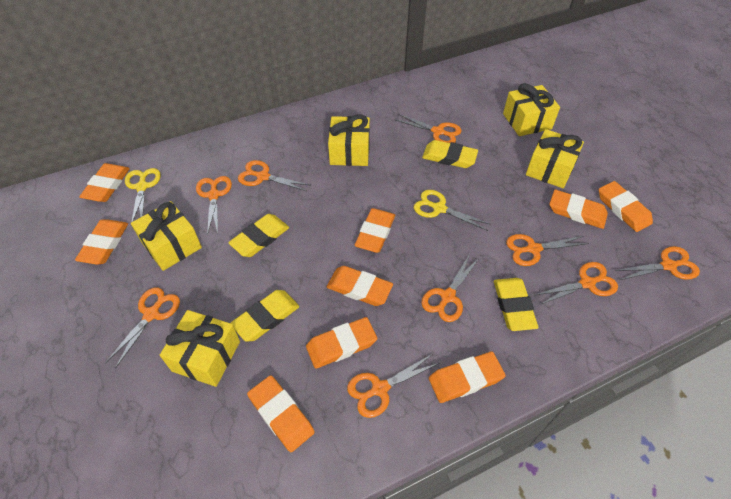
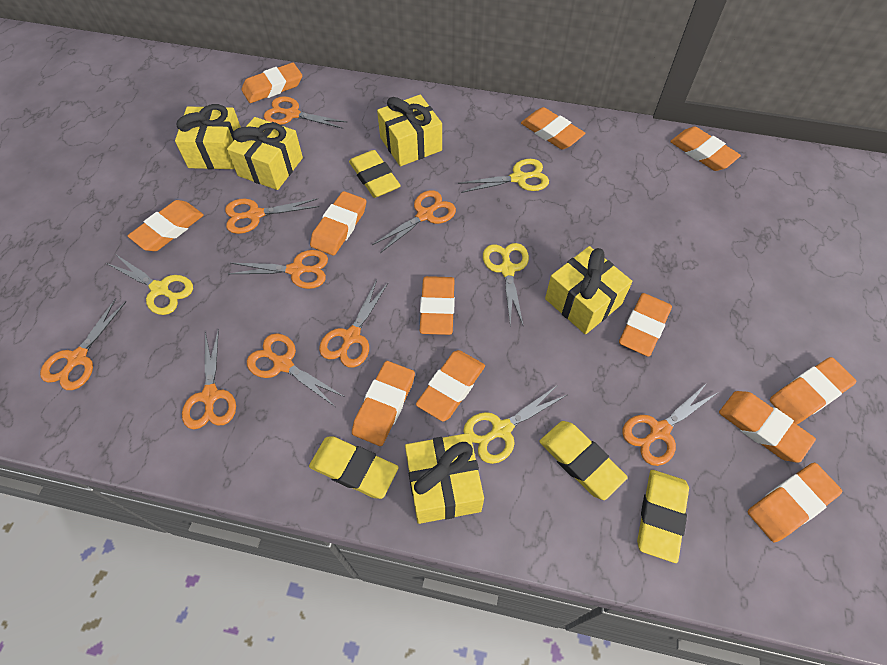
orange eraser: [75,219,128,265] [79,163,130,202] [247,375,315,452] [306,317,377,369] [327,266,393,306] [354,208,395,253] [429,351,506,403] [549,190,608,229] [599,181,653,232] = 9 -> [128,200,204,251] [241,63,302,103] [310,191,366,256] [352,361,415,446] [416,350,485,421] [420,276,455,335] [521,107,585,149] [619,293,672,357] [670,126,741,171] [719,391,816,463] [748,463,842,542] [770,357,856,424] = 12
yellow scissors: [125,168,161,226] [414,190,490,231] = 2 -> [106,255,193,315] [458,159,549,193] [463,384,567,464] [483,243,529,325] = 4

